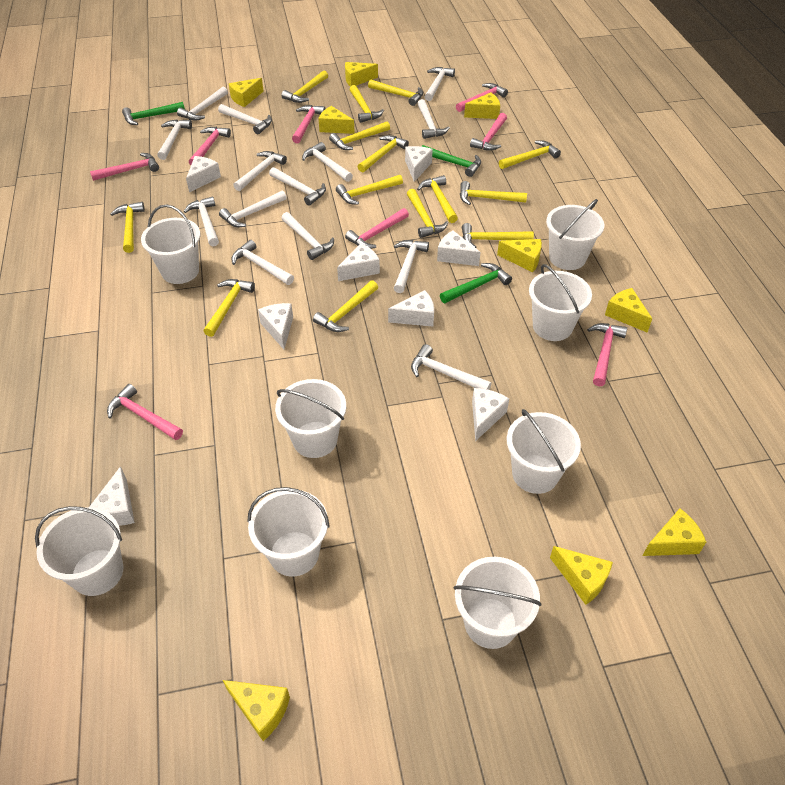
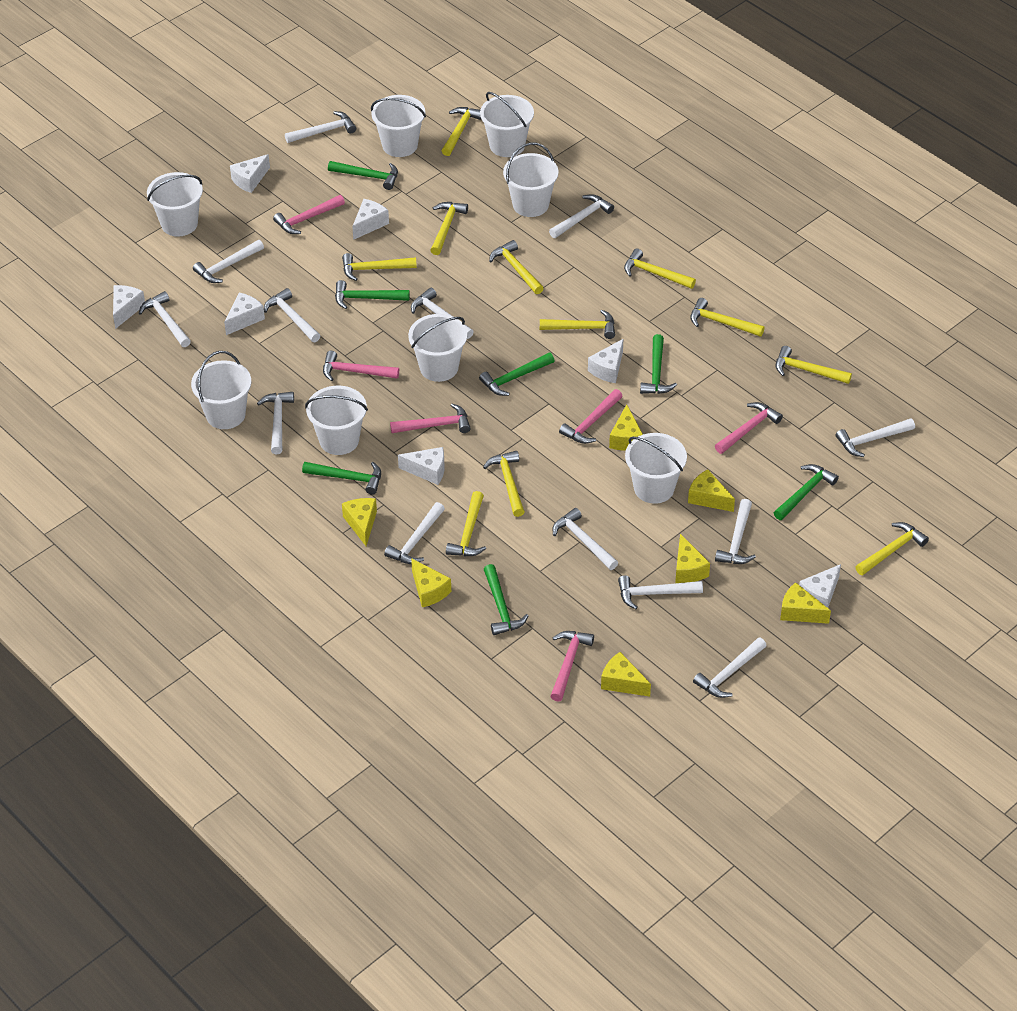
green hammer: [122,102,185,125] [421,145,481,177] [440,263,512,303] = 3 -> [302,462,381,495] [328,161,398,190] [335,280,410,309] [479,352,555,396] [484,564,529,635] [640,334,677,394] [774,464,839,520] = 7
pink hammer: [90,153,159,181] [107,384,183,440] [189,127,231,165] [292,105,326,143] [345,208,409,249] [456,83,508,112] [470,113,507,151] [587,323,627,386] = 8 -> [273,195,345,234] [323,351,399,381] [390,404,471,433] [550,631,594,702] [559,389,622,444] [715,402,783,454] = 6
white cheese: [89,466,135,526] [186,156,221,192] [258,303,293,349] [337,243,380,281] [388,290,434,327] [405,146,433,182] [437,230,480,266] [472,388,509,441] = 8 -> [113,285,145,329] [224,293,265,335] [230,154,270,193] [352,199,389,240] [398,447,444,485] [588,339,623,383] [799,564,841,608] = 7
white hammer: [157,120,192,160] [177,87,228,121] [183,196,219,246] [218,104,272,134] [219,190,287,227] [231,240,294,285] [233,151,287,191] [269,167,326,206] [281,212,334,260] [302,142,353,182] [394,240,429,293] [411,344,491,390] [417,99,450,139] [425,67,455,101] = 14 -> [139,291,191,347] [193,240,264,283] [257,392,294,454] [264,288,321,342] [285,111,356,143] [384,502,445,564] [411,288,474,339] [549,194,614,238] [553,508,618,570] [618,575,703,609] [693,637,767,698] [715,499,756,564] [836,418,915,457] = 13
yellow cheese: [223,680,290,741] [229,78,264,107] [318,106,355,134] [345,62,378,87] [464,93,500,119] [497,239,542,273] [550,546,613,605] [605,288,652,332] [643,508,706,556] = 9 -> [342,498,377,546] [411,558,451,607] [601,652,651,697] [609,404,643,451] [675,534,710,583] [688,469,735,512] [780,582,831,624] = 7
yellow hammer: [110,202,145,253] [203,279,255,337] [281,71,328,103] [313,280,378,332] [329,122,390,150] [336,175,403,205] [349,85,384,123] [358,135,409,173] [368,79,423,106] [407,189,448,238] [417,175,458,223] [460,181,527,205] [462,223,534,248] [499,140,561,169] = 14 -> [342,253,417,281] [430,202,468,255] [442,107,481,156] [446,491,486,556] [483,451,525,517] [489,240,544,294] [540,310,615,339] [624,249,696,289] [690,298,765,337] [775,346,852,384] [856,522,929,575] = 11

